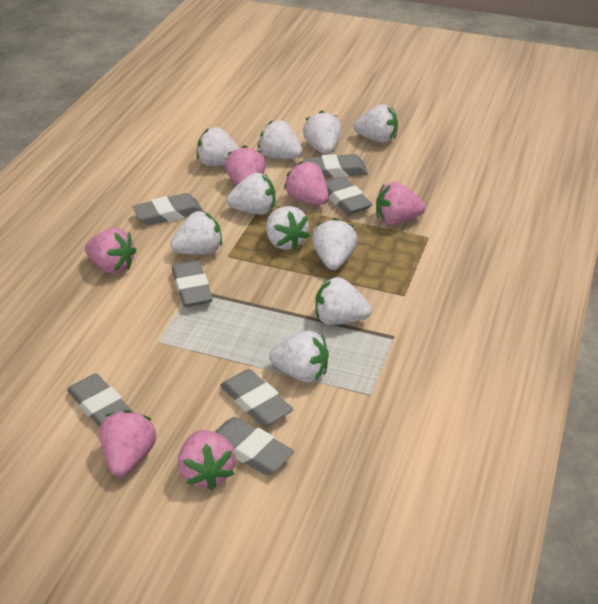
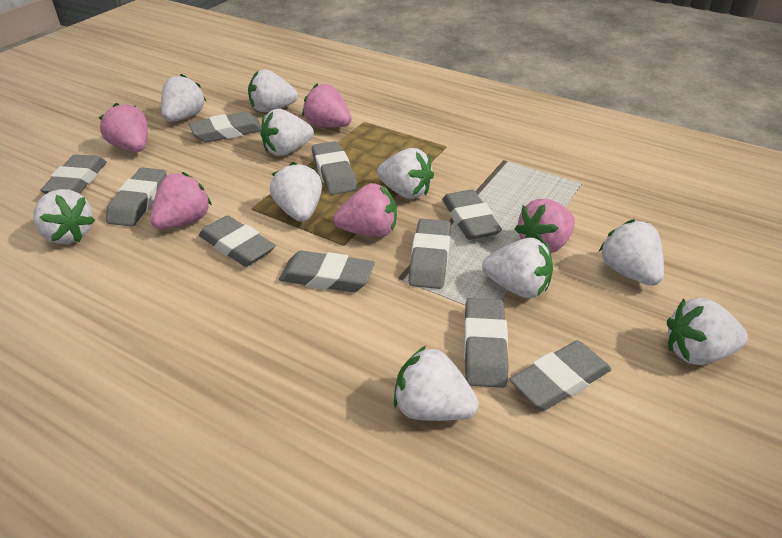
grey eraser: [67,373,133,428] [132,193,203,225] [172,260,213,307] [215,417,294,475] [220,369,293,427] [303,154,368,178] [326,176,372,215] = 7 -> [40,154,107,194] [106,167,167,226] [189,111,261,142] [199,215,276,267] [279,250,375,292] [312,141,357,195] [408,219,451,289] [442,190,502,240] [464,298,508,388] [509,340,612,410] = 10
pink strawberry: [85,228,137,274] [99,410,156,477] [178,430,236,490] [225,145,266,185] [284,161,329,205] [376,182,425,225] = 6 -> [99,103,148,152] [150,172,212,229] [302,83,352,127] [334,183,397,237] [515,199,575,253] = 5

